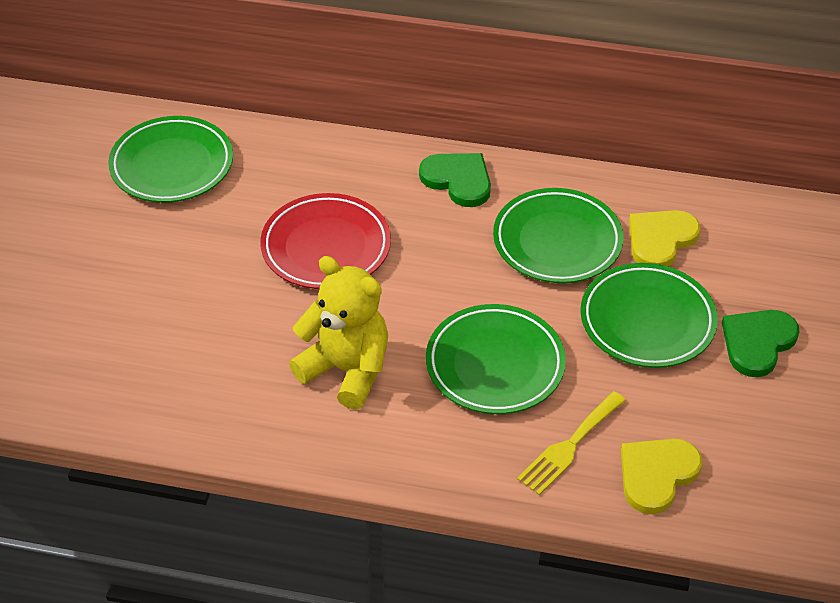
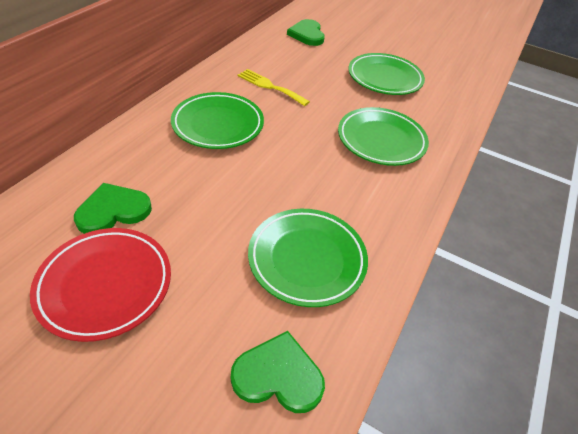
green heart: [419,153,491,207] [722,310,800,377] = 2 -> [74,183,152,234] [231,331,325,413] [287,19,325,46] = 3
yellow heart: [621,438,702,514] [629,210,700,267] = 2 -> none = 0
yellow teddy bear: [289,256,388,410] = 1 -> none = 0

